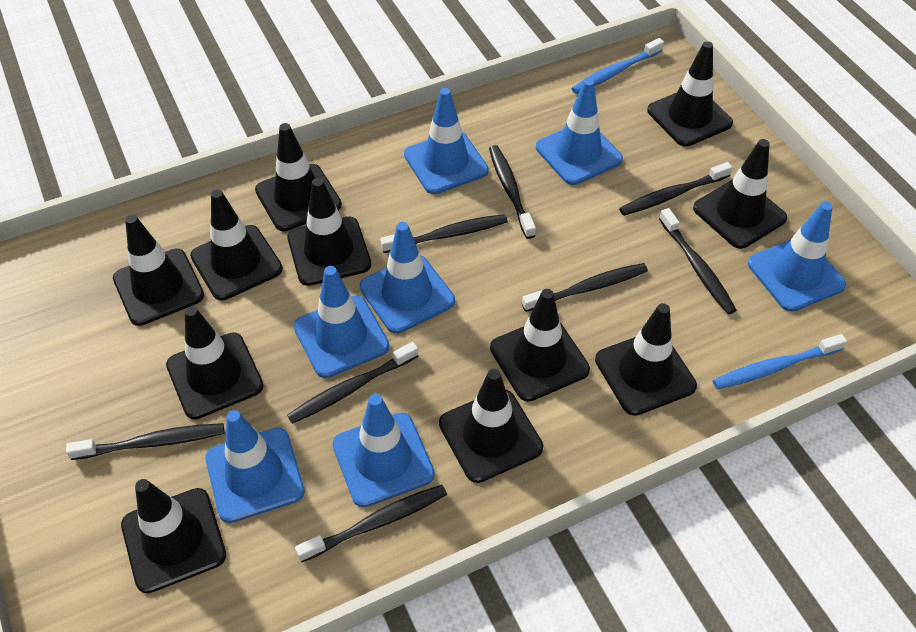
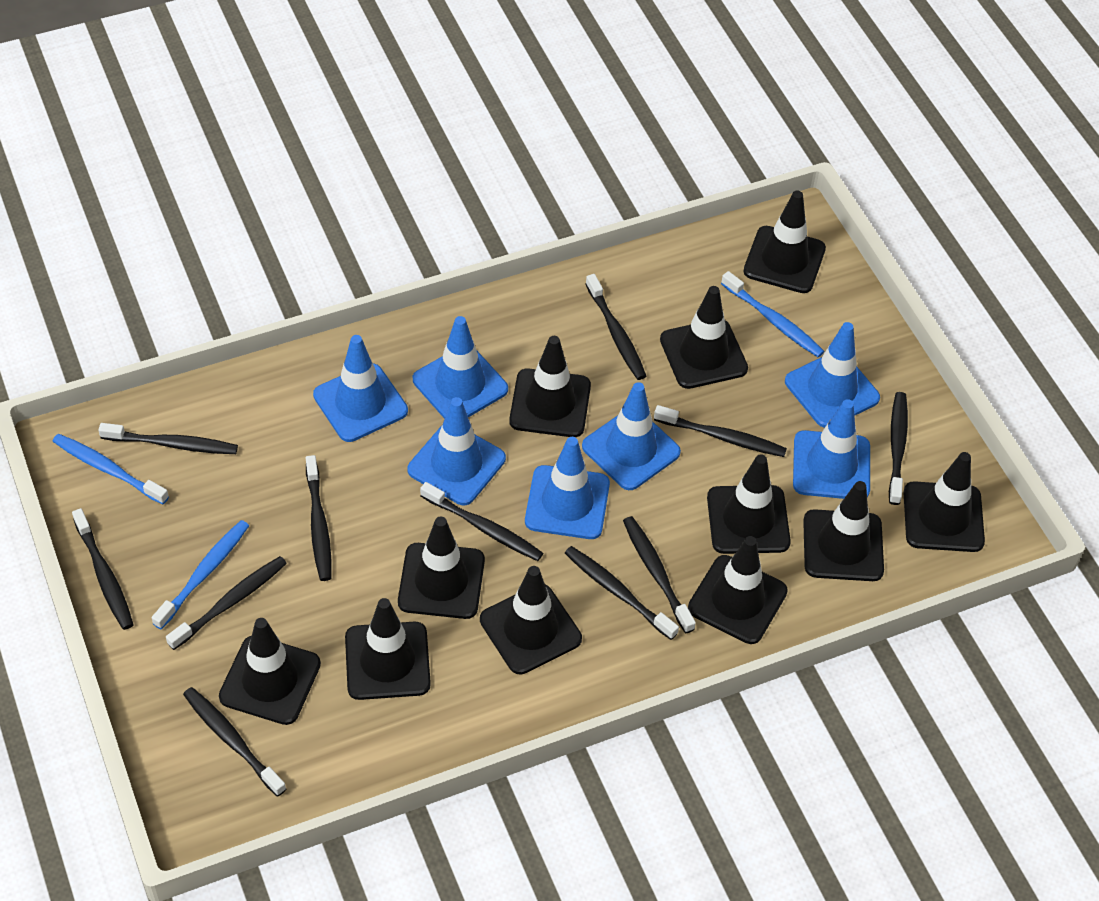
black toothbrush: [66,423,224,460] [287,342,418,424] [295,485,447,562] [380,214,508,253] [489,145,536,239] [522,263,648,312] [619,162,733,216] [659,208,736,314] = 8 -> [72,508,134,630] [98,423,238,454] [166,556,287,650] [183,687,286,797] [306,455,331,581] [420,482,543,561] [565,546,679,640] [586,274,646,380] [623,516,696,633] [654,405,787,457] [889,392,908,505] = 11
blue toothbrush: [571,38,664,94] [713,334,847,390] = 2 -> [52,434,169,504] [152,520,249,630] [721,271,824,357] = 3

